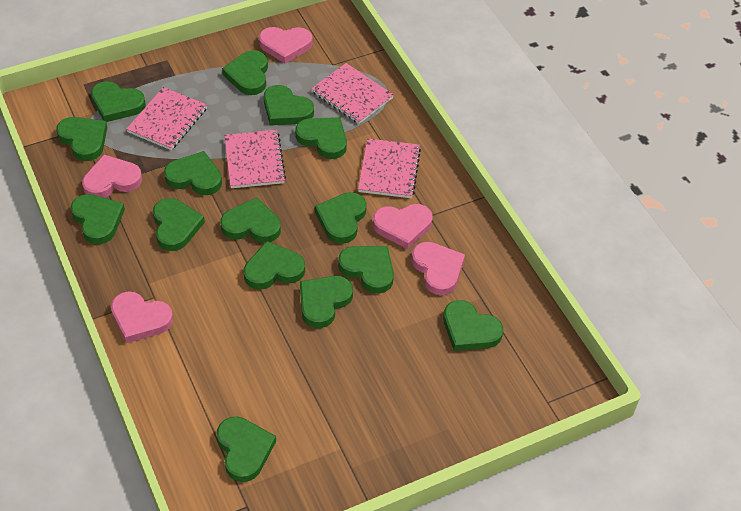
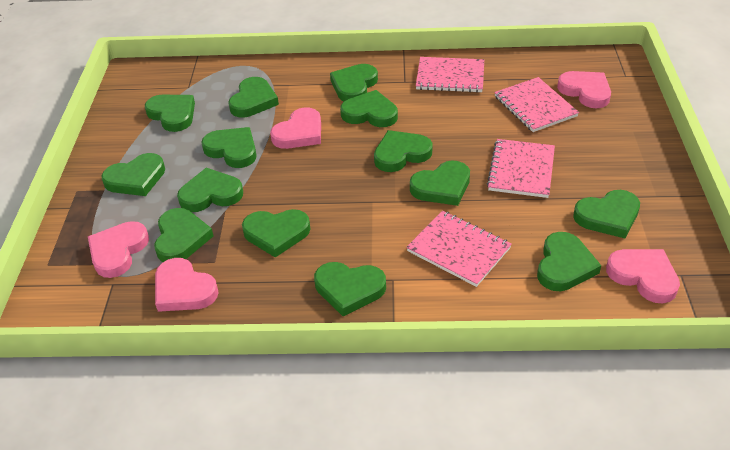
green heart: [56,117,107,161] [71,194,125,244] [91,81,146,122] [153,198,205,251] [164,151,222,195] [217,417,276,482] [221,197,281,243] [222,50,268,95] [244,241,305,289] [264,85,314,125] [295,117,347,159] [300,276,353,328] [315,192,367,244] [338,246,394,294] [443,300,503,351] = 15 -> [101,153,165,196] [145,95,195,132] [154,208,214,262] [177,168,243,212] [201,127,257,168] [228,77,279,117] [242,209,310,258] [314,262,386,316] [330,64,378,101] [340,90,398,127] [374,130,433,172] [410,160,470,206] [537,232,602,291] [573,190,640,238] = 14

